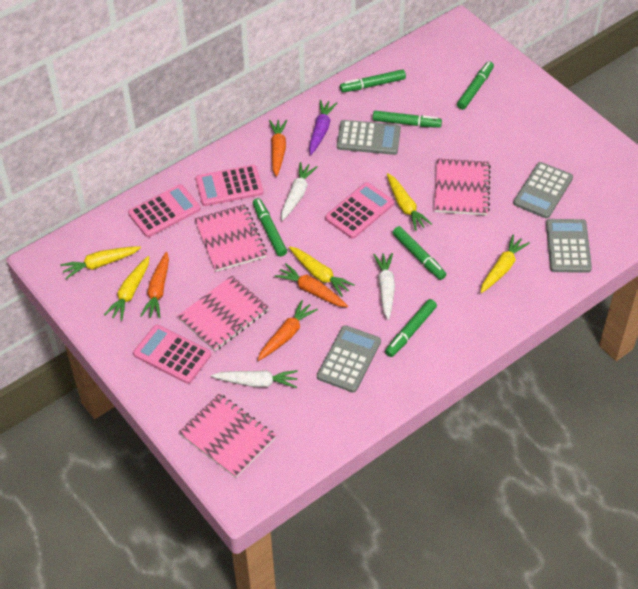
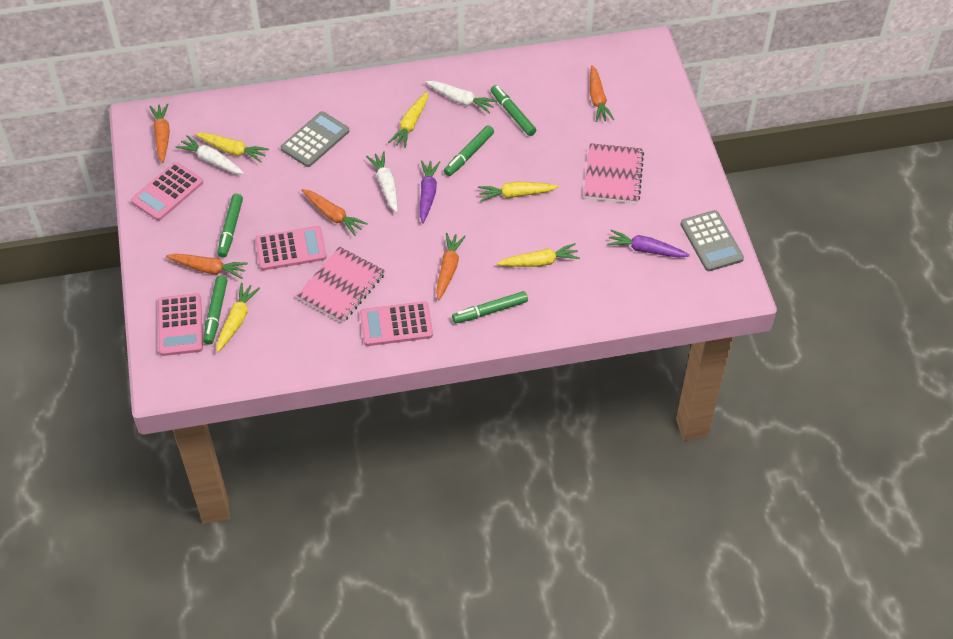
green marker: [253,198,287,257] [340,69,406,92] [373,111,442,128] [385,299,437,357] [393,226,446,280] [457,61,494,110] = 6 -> [203,276,227,345] [217,194,243,258] [444,125,494,176] [452,291,528,324] [491,85,536,136] = 5
grey calculator: [317,325,381,393] [337,120,401,155] [513,162,573,218] [546,219,592,273] = 4 -> [281,112,349,167] [680,210,744,271] = 2
orange carrot: [140,252,169,318] [258,300,318,361] [269,120,287,177] [275,263,348,307] = 4 -> [149,103,170,163] [166,254,248,279] [301,189,368,236] [436,233,466,300] [590,65,614,122] = 5
pink notebook: [178,276,269,351] [178,393,276,478] [194,204,267,272] [434,158,491,216] = 4 -> [296,247,385,323] [584,143,644,204] = 2
purple carrot: [309,100,337,155] = 1 -> [420,160,440,223] [607,230,690,258] = 2

